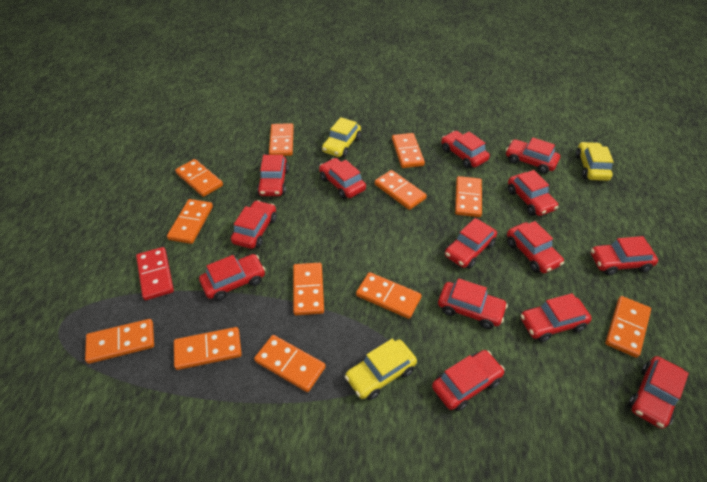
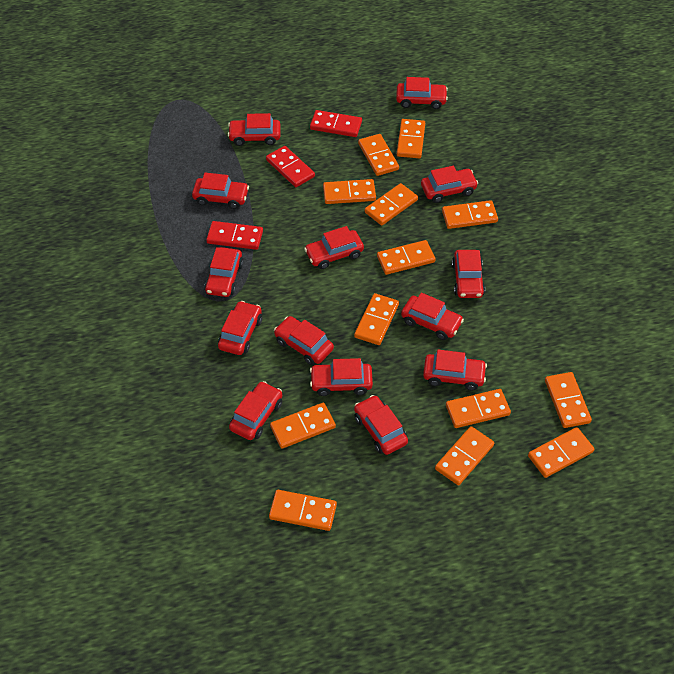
orange domino: [85,319,154,364] [167,199,213,244] [174,327,242,370] [175,159,223,197] [254,335,326,392] [269,123,294,156] [293,263,324,315] [356,272,422,319] [375,170,427,210] [392,133,425,168] [455,176,482,217] [605,296,651,358] = 12 -> [269,490,337,531] [270,403,336,449] [323,179,376,204] [354,293,399,345] [358,134,399,176] [365,183,418,225] [377,240,436,275] [397,119,425,158] [435,426,494,485] [442,200,498,229] [446,389,511,428] [528,427,595,478] [545,372,592,428] = 13
red domino: [136,247,174,300] = 1 -> [206,221,263,250] [266,146,315,187] [310,110,362,137] = 3
yellow car: [322,117,361,158] [345,339,417,400] [576,142,614,181] = 3 -> none = 0

